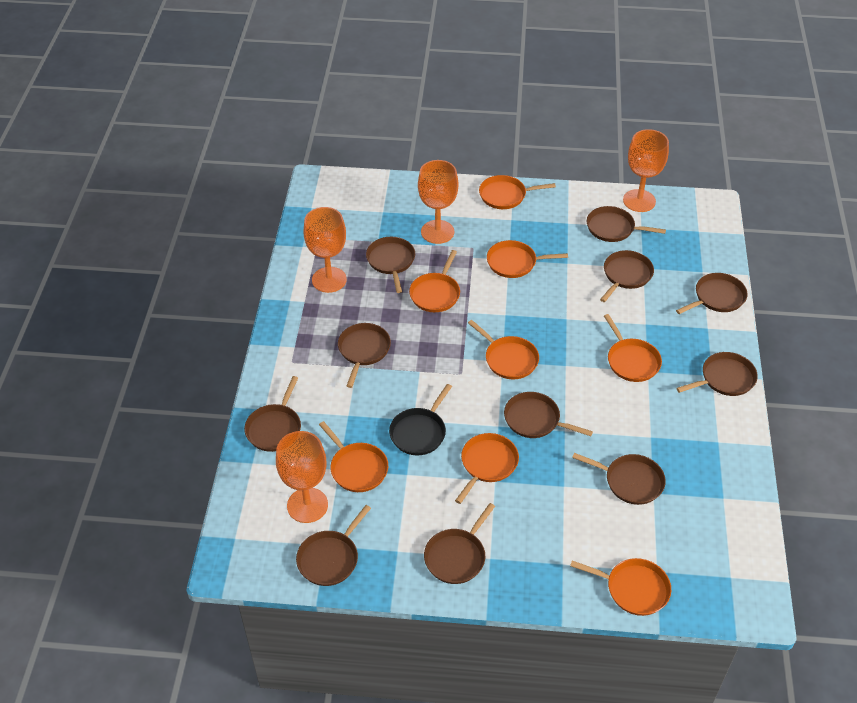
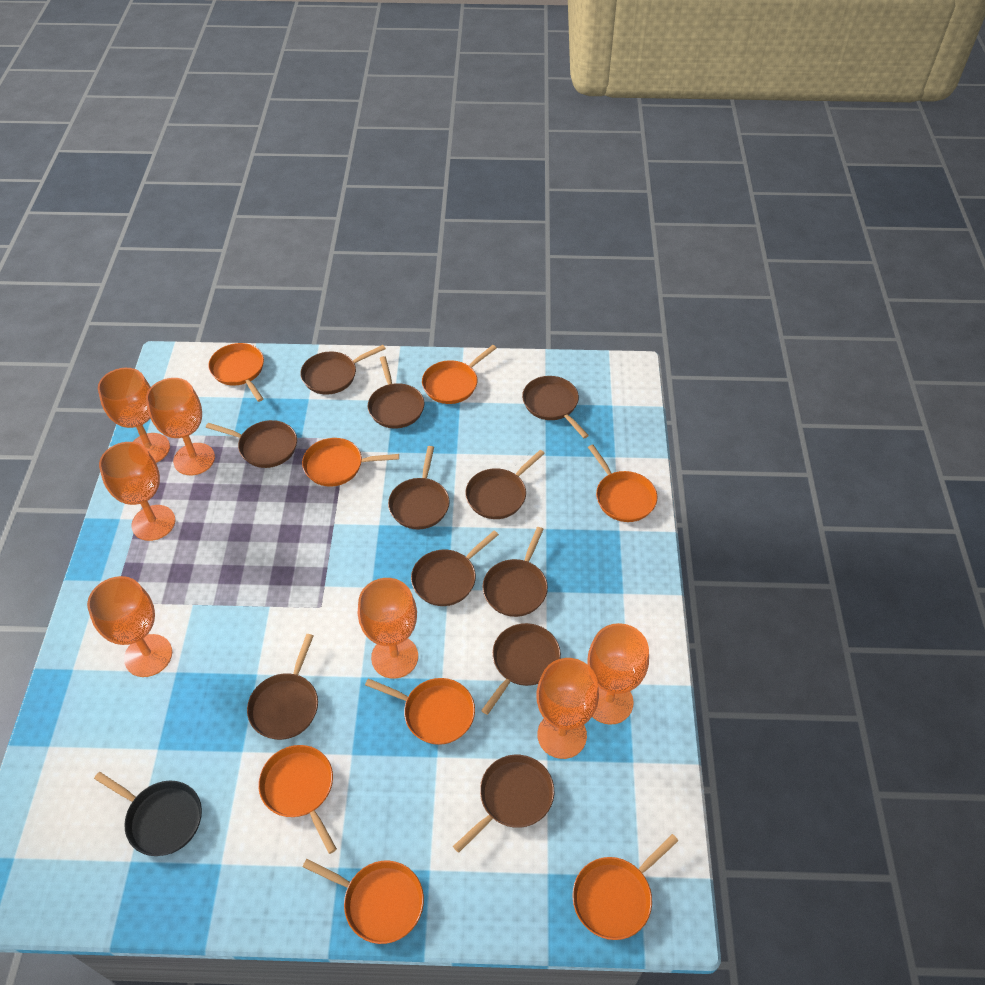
orange goblet: [276,431,328,523] [304,207,347,293] [418,160,458,244] [623,129,669,212] = 4 -> [87,576,172,677] [98,368,170,463] [99,442,175,541] [146,378,215,475] [358,578,418,679] [536,658,599,759] [587,623,649,725] = 7

